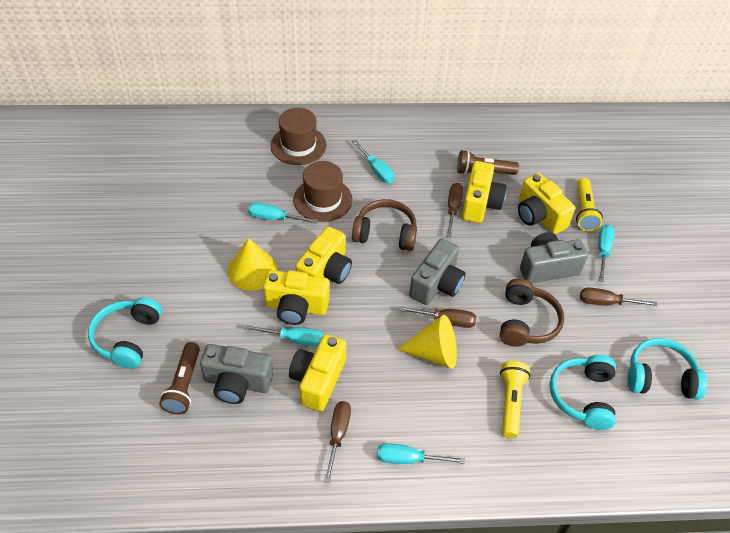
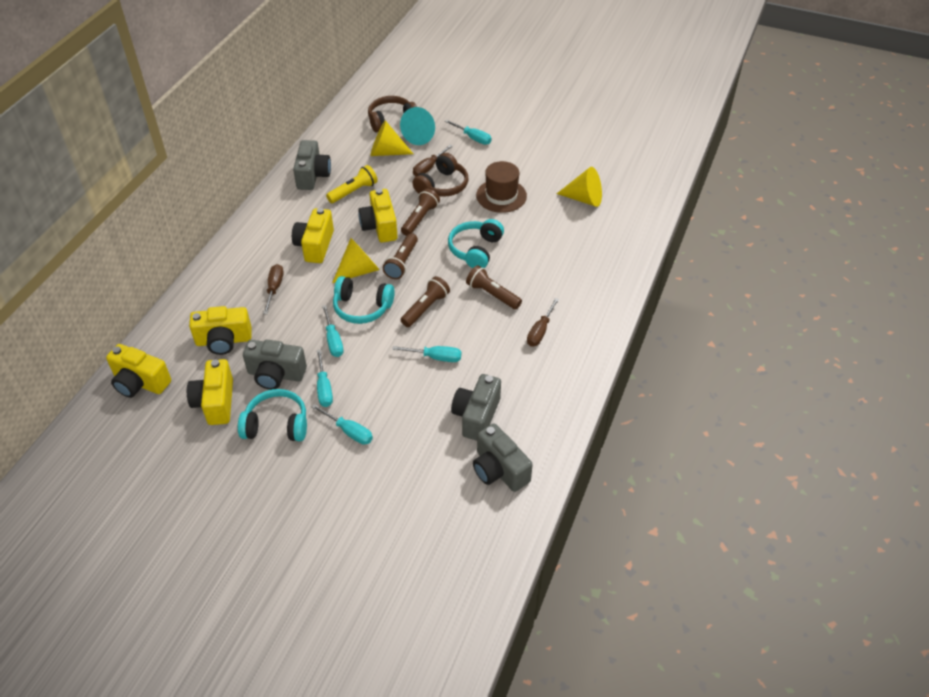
brown flashlight: [159,342,200,414] [457,150,519,175] = 2 -> [383,233,418,279] [401,189,440,236] [401,276,450,327] [466,265,522,309] = 4
brown hat: [271,108,326,165] [293,161,352,222] = 2 -> [476,161,527,213] = 1
brown screwdriver: [324,401,351,483] [399,306,476,328] [446,183,463,237] [580,287,657,306] = 4 -> [263,264,284,314] [413,145,453,176] [527,298,559,346] = 3
grey camera: [200,344,273,404] [409,238,466,305] [520,232,588,283] = 3 -> [243,340,307,390] [293,140,331,190] [451,374,501,441] [473,424,533,492] = 4
turquoise cone: none = 0 -> [400,107,435,145] = 1
yellow cone: [228,238,278,291] [396,315,457,369] = 2 -> [332,238,380,283] [371,120,413,156] [557,167,602,207] = 3
yellow flashlight: [500,361,530,438] [576,178,603,231] = 2 -> [326,165,378,203] = 1

